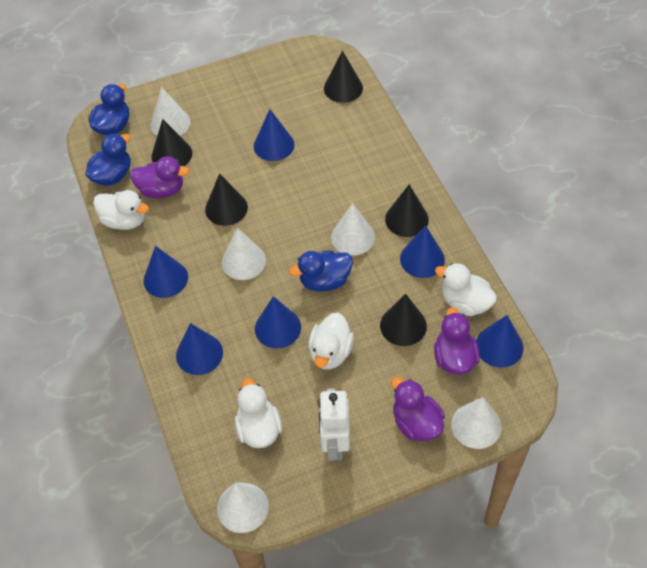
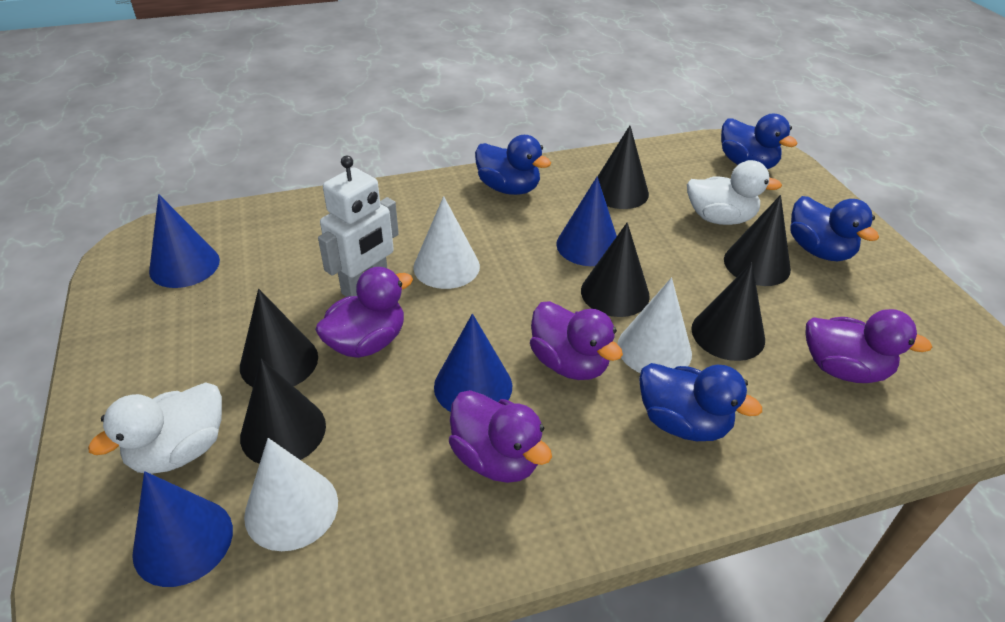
black cone: [151,119,192,166] [205,173,248,226] [324,51,363,103] [380,294,427,346] [385,185,429,237] = 5 -> [240,289,318,387] [240,358,326,464] [581,222,650,317] [598,126,649,209] [691,263,765,361] [724,195,791,286] = 6
blue cone: [144,246,188,298] [176,323,223,375] [254,109,295,161] [255,296,301,348] [400,225,445,278] [476,315,524,368] = 6 -> [132,471,233,587] [149,194,220,288] [434,314,512,412] [556,176,617,266] = 4
blue duck: [85,134,131,186] [89,83,129,135] [289,251,353,291] = 3 -> [475,135,551,195] [639,363,762,441] [721,114,798,169] [790,196,879,261] = 4
purple duck: [130,156,189,198] [391,377,445,441] [434,307,480,374] = 3 -> [315,267,413,358] [449,390,552,483] [530,301,623,380] [806,309,932,383] = 4
white cone: [151,87,190,136] [217,483,269,533] [222,228,266,280] [331,203,375,256] [451,397,502,449] = 5 -> [244,438,338,551] [413,196,480,289] [618,278,692,373] = 3
white duck: [93,190,149,230] [235,378,282,448] [308,313,354,370] [435,263,497,316] = 4 -> [88,382,222,474] [687,160,782,225] = 2

